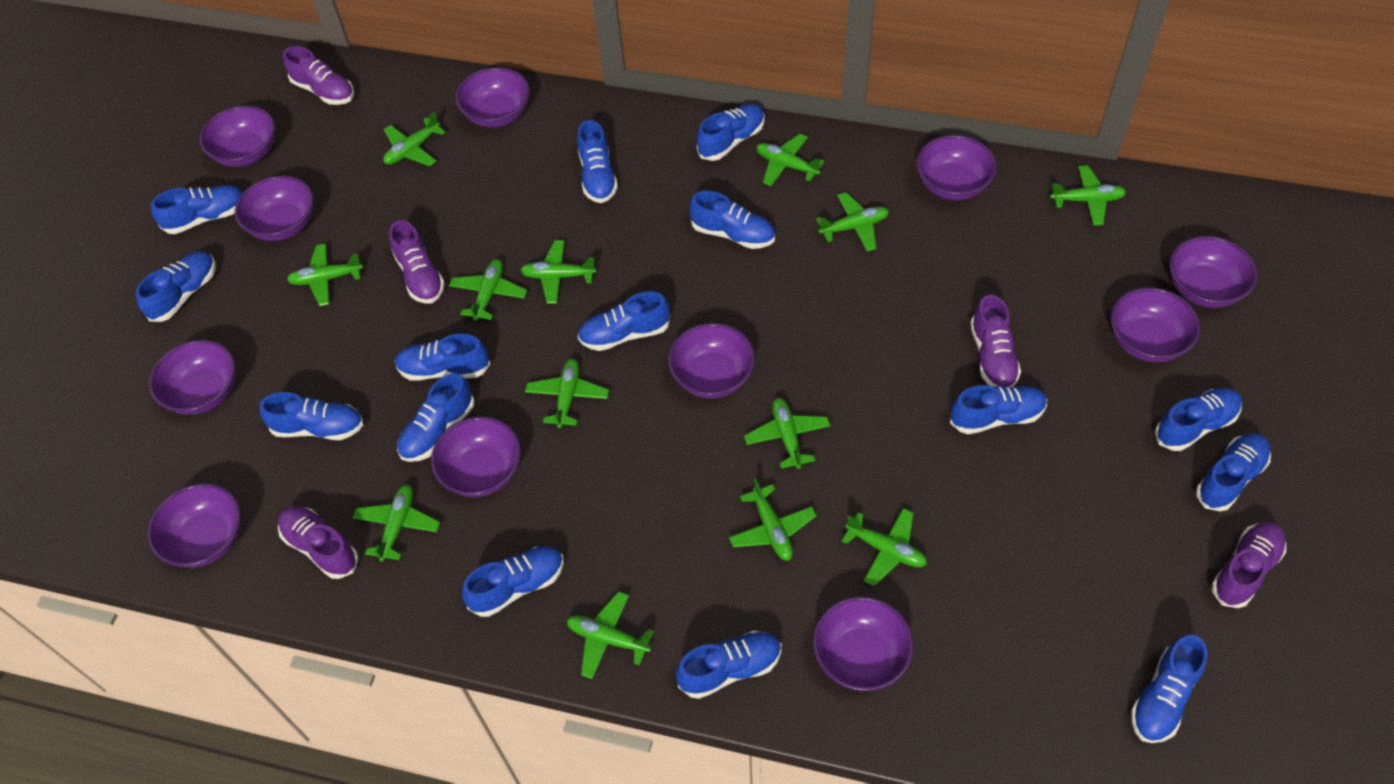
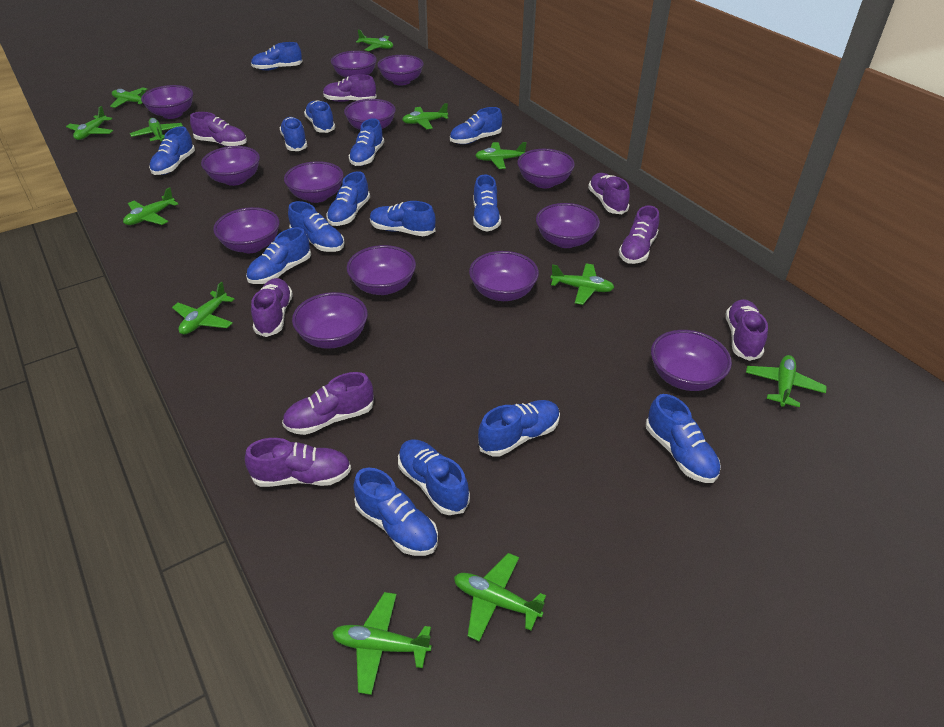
green plane: [287,243,363,306] [353,485,440,562] [383,112,445,166] [449,259,527,321] [520,240,596,304] [525,359,609,428] [567,591,654,679] [729,478,817,561] [744,398,830,469] [756,134,824,186] [816,192,889,251] [842,508,927,586] [1050,165,1126,225] = 13 -> [66,106,113,140] [110,87,147,108] [123,187,178,225] [130,118,183,142] [172,282,234,335] [332,592,432,695] [356,30,393,51] [402,103,448,129] [454,553,546,641] [475,142,527,169] [551,263,615,305] [746,355,827,407] = 12
purple bowl: [148,483,241,567] [149,340,236,414] [199,105,275,167] [235,175,314,241] [431,416,521,497] [456,67,530,127] [668,323,755,398] [813,596,914,691] [916,135,997,200] [1111,287,1200,362] [1169,236,1257,308] = 11 -> [141,85,193,119] [201,146,260,186] [213,207,280,253] [284,161,344,203] [292,292,368,349] [331,51,377,78] [344,99,396,130] [347,245,416,295] [377,55,424,86] [469,251,539,301] [517,149,575,188] [536,203,600,248] [651,330,732,391] = 13
purple shoe: [278,506,359,579] [283,46,354,105] [389,220,445,304] [970,294,1021,388] [1211,522,1286,608] = 5 -> [190,112,247,147] [245,438,351,487] [251,278,293,337] [282,372,374,435] [323,74,377,102] [588,173,630,214] [619,205,659,264] [726,299,768,361] = 8

